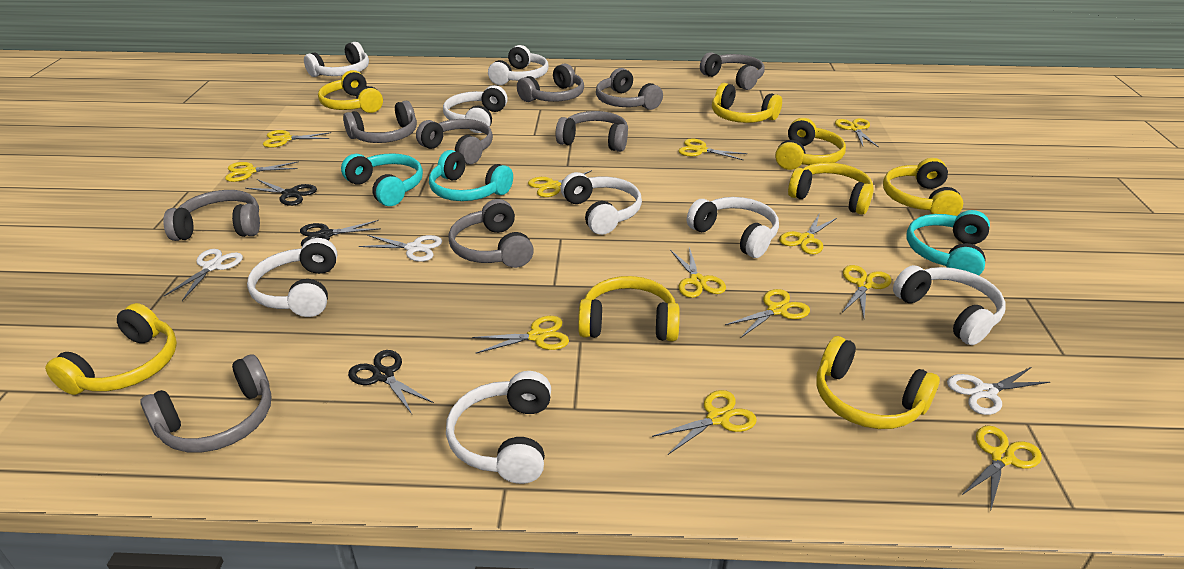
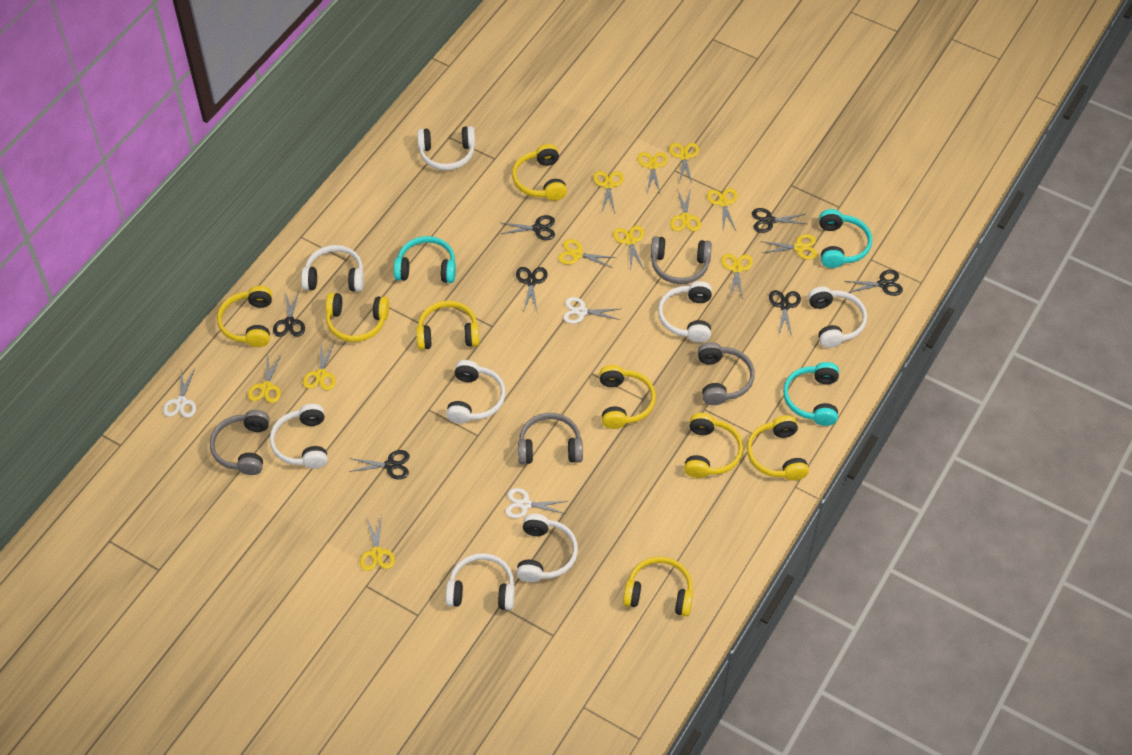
black scissors: [245,179,317,206] [300,220,381,246] [348,350,434,414] = 3 -> [273,291,305,337] [348,450,409,479] [501,215,555,240] [516,267,548,312] [752,208,807,233] [769,290,801,336] [844,270,903,296] = 7
grey headphones: [140,354,272,453] [163,190,260,241] [343,101,417,143] [416,119,493,165] [448,199,534,268] [517,63,584,102] [556,111,628,152] [596,68,663,110] [700,52,764,90] = 9 -> [210,410,270,475] [518,413,583,464] [651,236,712,284] [698,342,755,405] = 4

